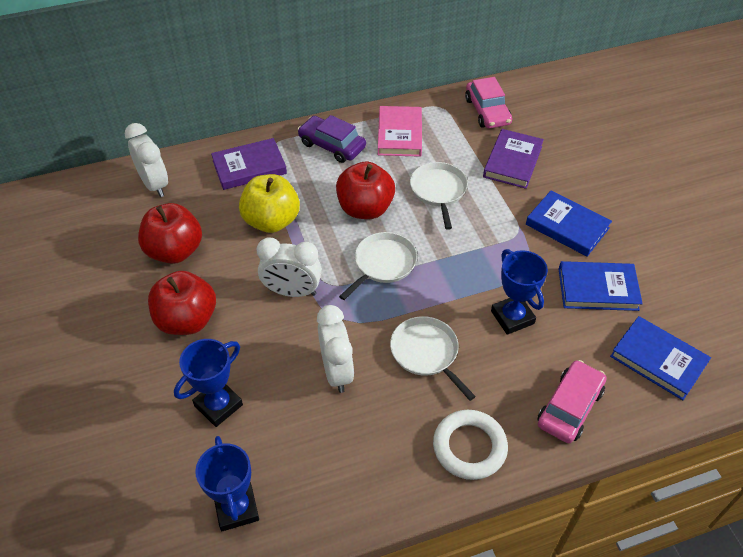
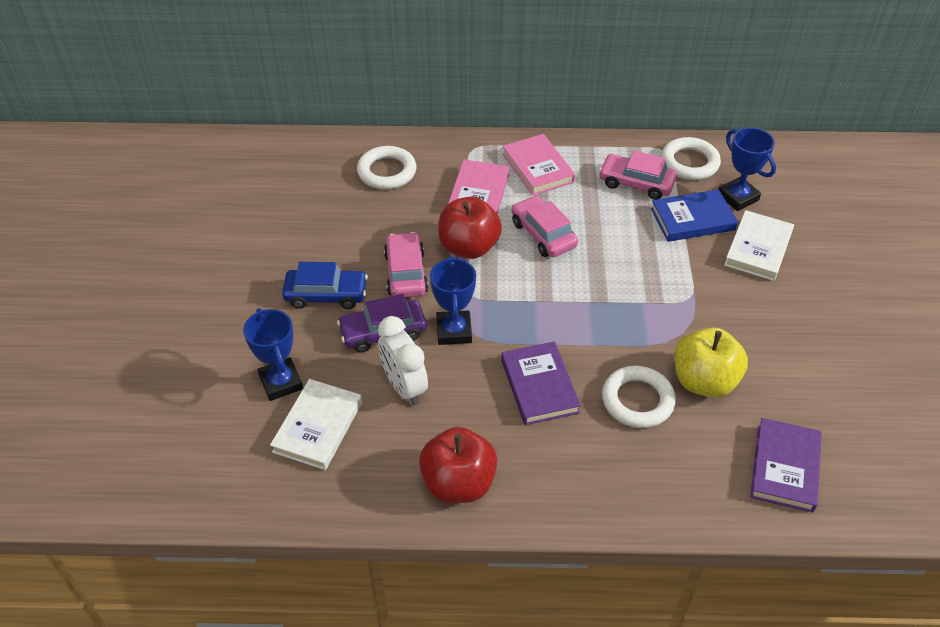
blue book: [526,191,612,257] [558,261,643,311] [610,316,711,400] = 3 -> [651,189,738,242] = 1
blue car: none = 0 -> [282,262,368,309] = 1
pink book: [378,106,422,157] = 1 -> [448,160,509,214] [503,134,575,196] = 2
pink car: [465,77,512,128] [537,360,606,443] = 2 -> [384,232,428,297] [511,196,578,257] [599,150,677,200] = 3
red apple: [138,203,202,264] [148,271,216,335] [336,161,395,219] = 3 -> [419,427,498,503] [438,196,502,259] = 2
white book: none = 0 -> [270,379,362,470] [724,210,794,281] = 2
white clock: [125,123,168,197] [257,237,322,297] [317,305,354,393] = 3 -> [378,316,428,405] = 1
white pan: [339,232,417,300] [390,316,476,401] [410,162,468,230] = 3 -> none = 0
white ring: [433,410,508,480] = 1 -> [357,146,417,189] [602,366,676,428] [661,137,721,180] = 3

